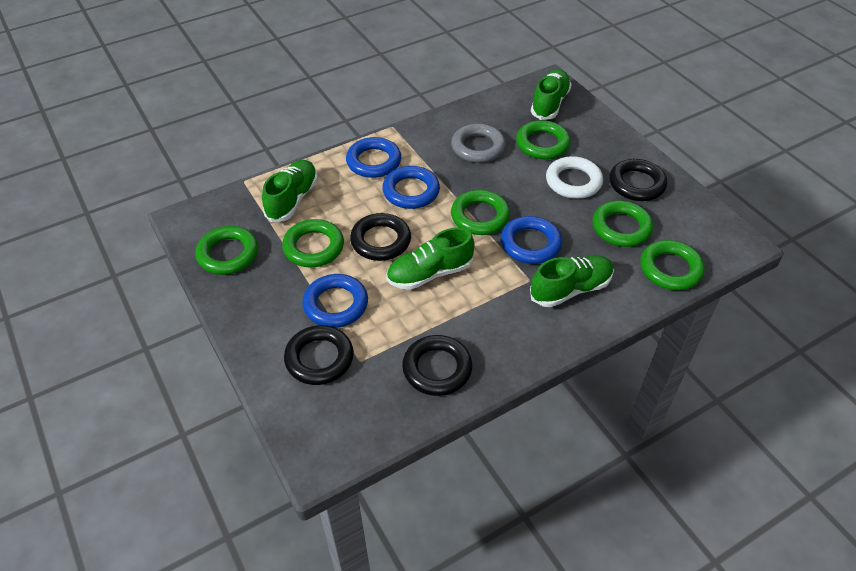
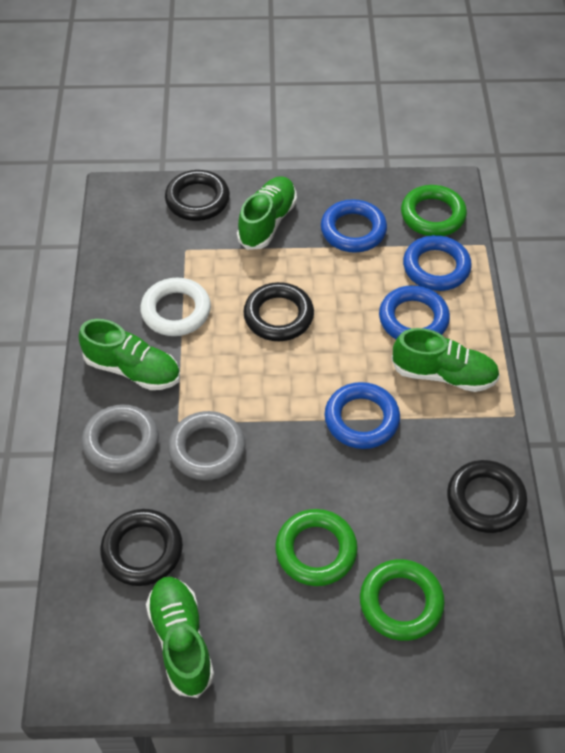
green ring: [196,226,258,275] [282,219,344,267] [451,190,510,235] [516,120,571,159] [592,201,653,247] [640,240,705,290] = 6 -> [275,509,358,586] [360,559,445,641] [401,185,467,236] = 3
grey ring: [451,123,506,163] = 1 -> [82,404,159,473] [168,411,245,480] = 2

